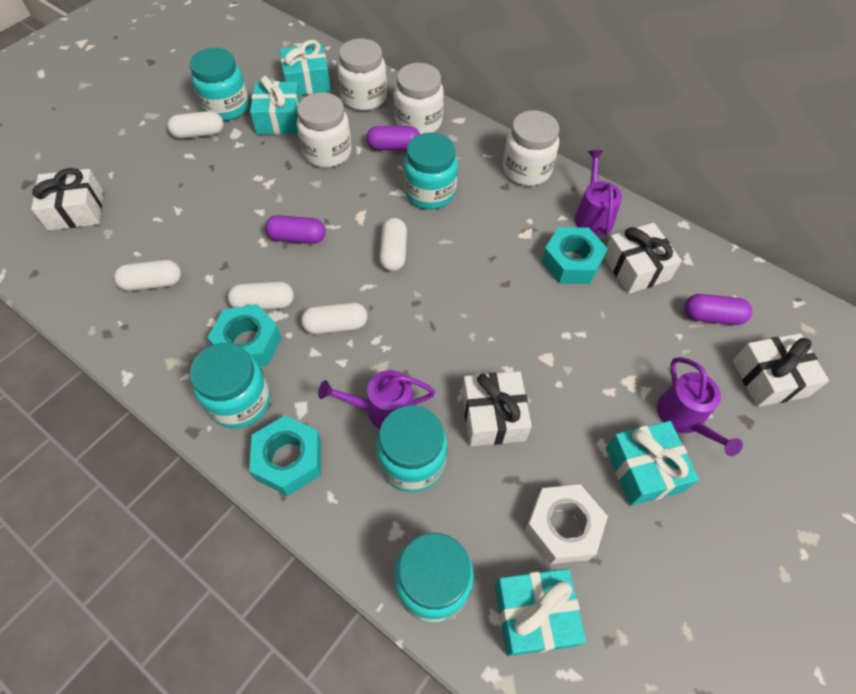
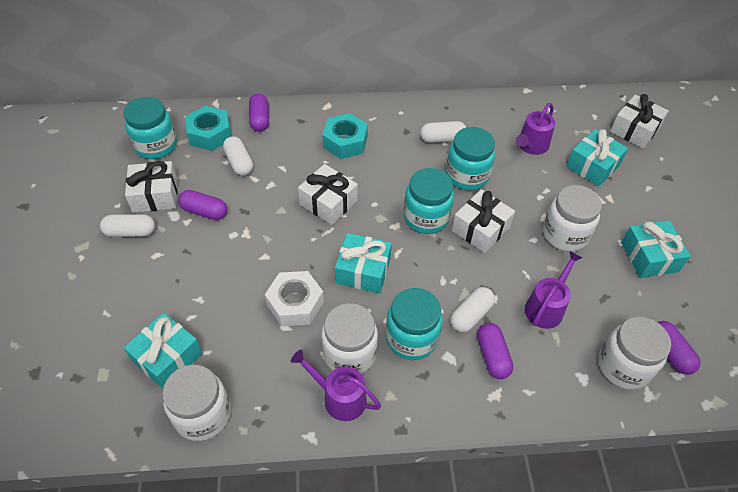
purple capsule: [265,215,326,244] [366,126,420,150] [684,294,752,325] = 3 -> [178,190,227,220] [249,94,269,132] [477,323,513,379] [658,321,701,375] = 4
turquoise jar: [190,48,249,121] [190,343,270,428] [376,405,447,492] [394,533,474,623] [404,132,458,209] = 5 -> [124,97,177,159] [386,288,443,360] [404,168,454,234] [446,127,495,190] = 4
turquoise nut: [207,304,282,367] [249,415,321,496] [542,227,608,284] = 3 -> [185,106,231,151] [322,113,368,159] = 2
white capsule: [114,260,181,291] [167,111,224,139] [228,281,294,310] [301,302,367,334] [379,218,407,271] = 5 -> [100,214,155,237] [223,136,253,176] [420,121,466,143] [450,287,495,332] = 4

